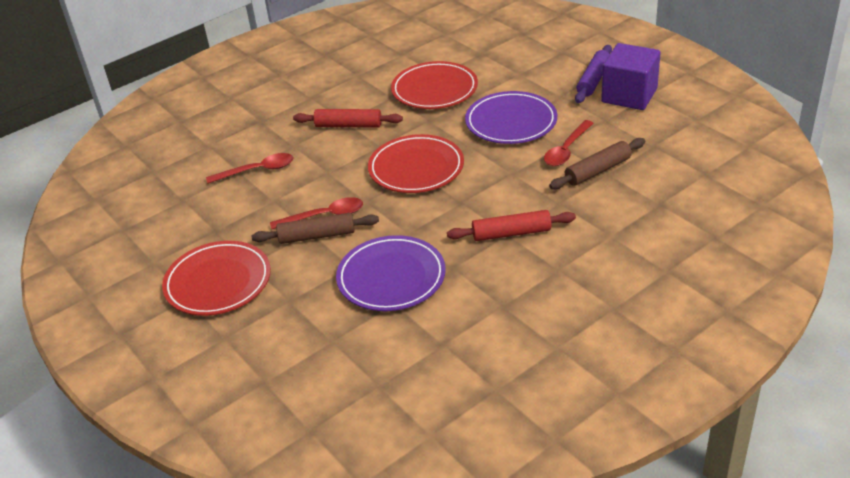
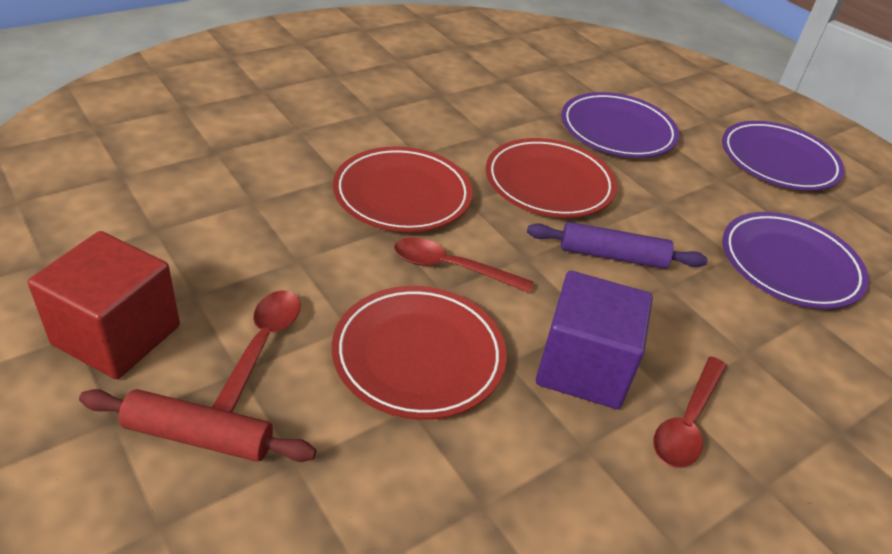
brown rolling pin: [252,213,379,244] [549,138,645,189] = 2 -> none = 0
purple plate: [336,235,446,311] [465,91,557,144] = 2 -> [561,92,679,158] [722,121,845,191] [722,212,869,309] = 3
red cube: none = 0 -> [28,231,180,379] = 1
red rolling pin: [293,109,403,128] [447,210,576,241] = 2 -> [79,389,316,462] = 1

